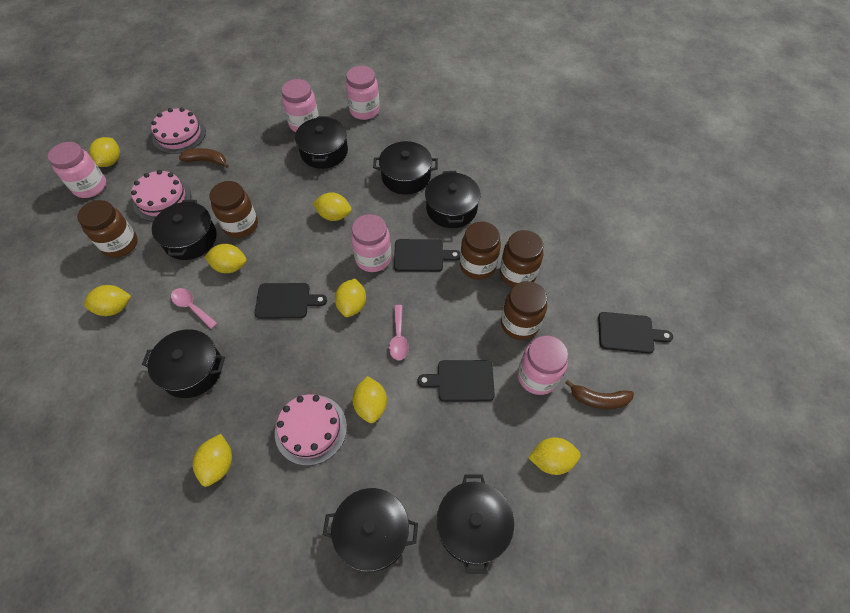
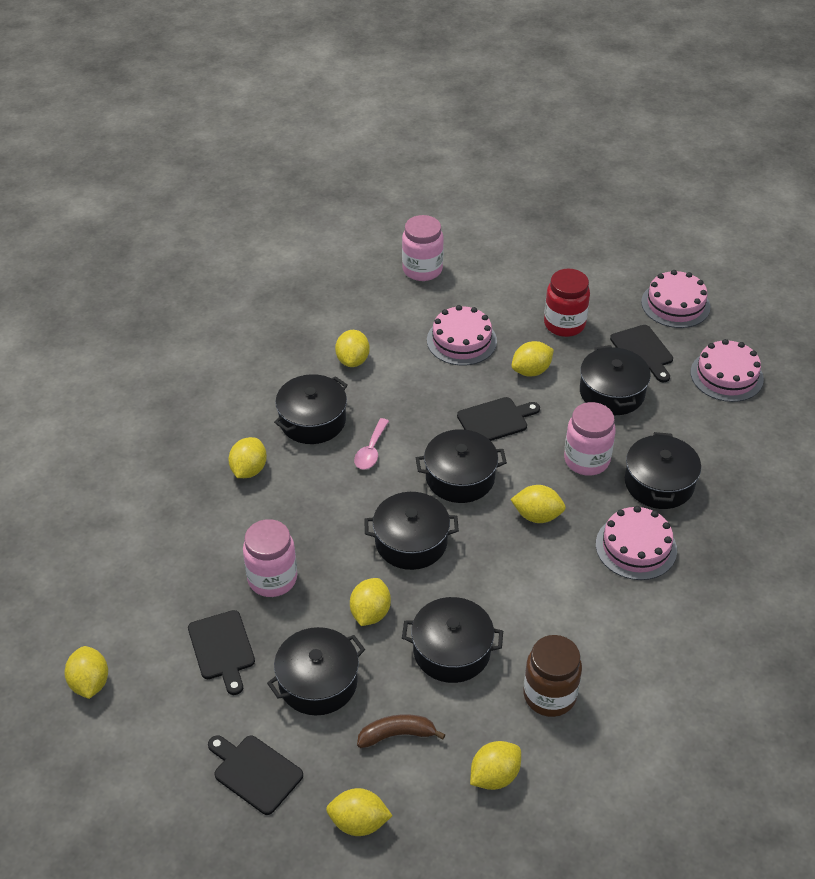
brown banana: [179,148,229,168] [565,380,634,409] = 2 -> [357,714,445,748] = 1
brown jar: [77,200,138,258] [209,181,258,238] [460,222,501,280] [500,230,543,287] [501,281,547,340] = 5 -> [523,635,582,717] = 1
pink cake: [131,170,191,221] [151,108,206,154] [275,394,347,466] = 3 -> [427,305,497,365] [596,506,677,580] [641,270,710,328] [691,339,764,402] = 4
pink jar: [48,142,106,198] [281,79,319,132] [346,66,380,120] [351,214,391,272] [518,335,569,395] = 5 -> [243,519,297,597] [402,215,444,281] [564,402,616,476] = 3
pink spoon: [171,288,218,329] [389,305,409,360] = 2 -> [354,418,389,470] = 1
red jar: none = 0 -> [544,268,590,337] = 1

